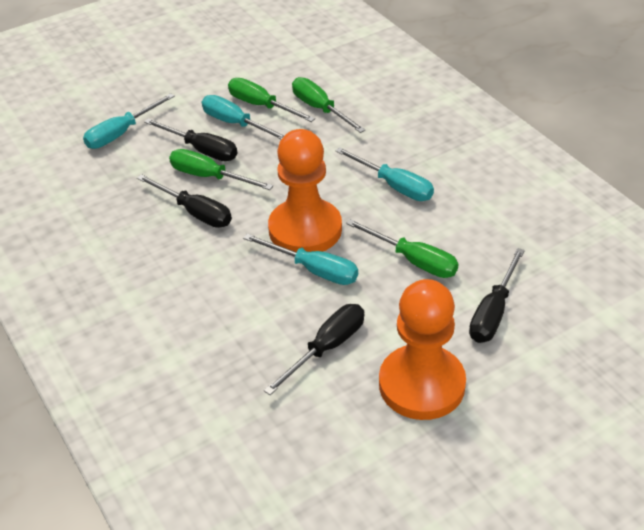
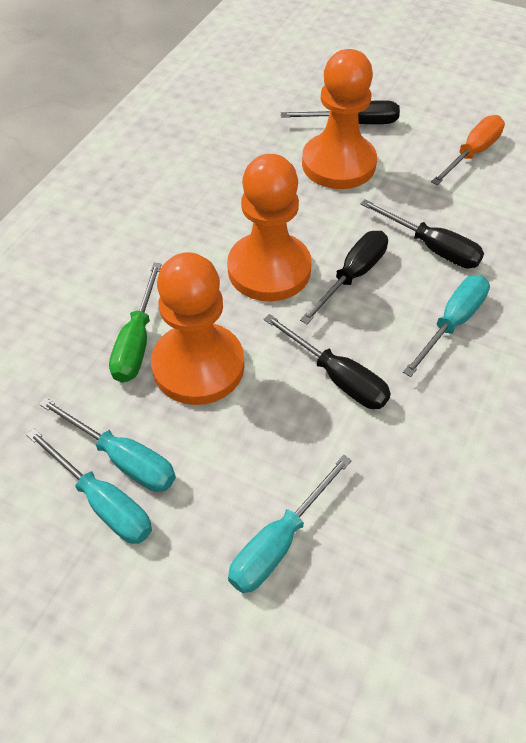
green screwdriver: [169,149,273,190] [228,78,315,122] [292,77,365,133] [346,219,459,278] = 4 -> [109,263,162,383] = 1
orange pawn: [268,129,342,252] [379,279,466,420] = 2 -> [151,252,244,405] [227,154,312,301] [302,49,377,189] = 3
orange screwdriver: none = 0 -> [431,115,505,185] = 1

